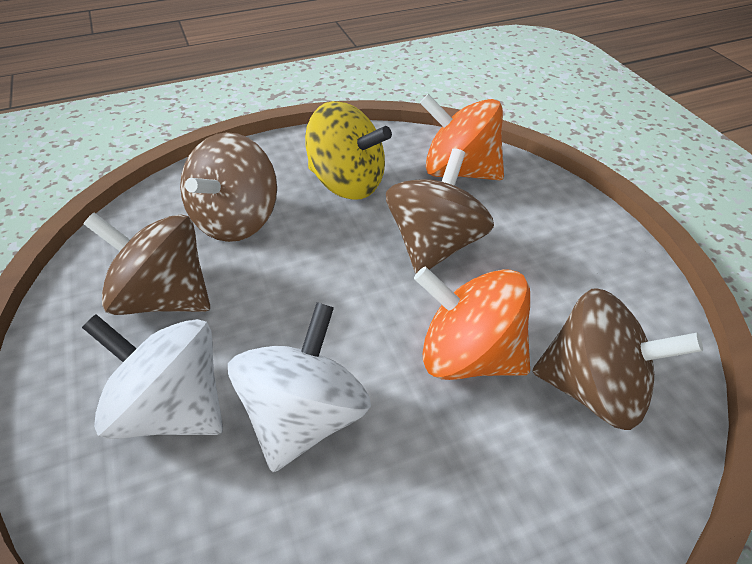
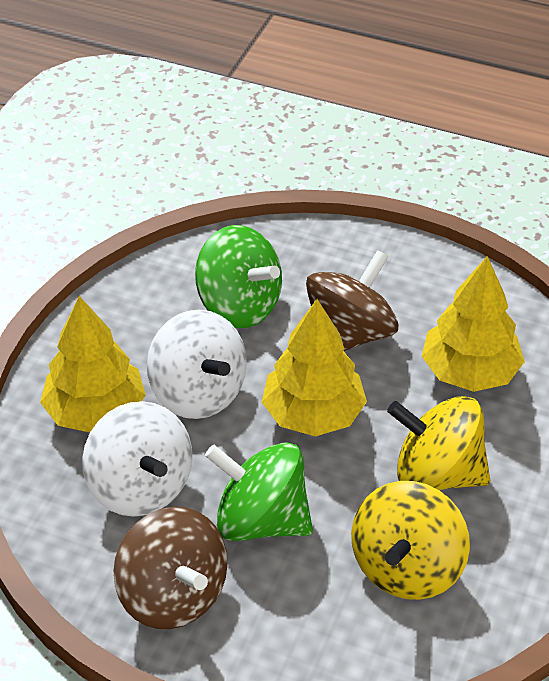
brown spinning top: [84,212,210,315] [180,132,277,242] [386,148,494,273] [532,288,703,430] = 4 -> [114,507,228,629] [306,250,399,351] = 2
green spinning top: none = 0 -> [195,225,282,328] [205,442,313,541] = 2
orange spinning top: [414,267,530,380] [420,94,504,181] = 2 -> none = 0
yellow spinning top: [305,101,392,200] = 1 -> [351,481,470,600] [387,396,490,490] = 2
yellow tree: none = 0 -> [40,296,146,432] [262,299,367,436] [422,256,525,392] = 3

